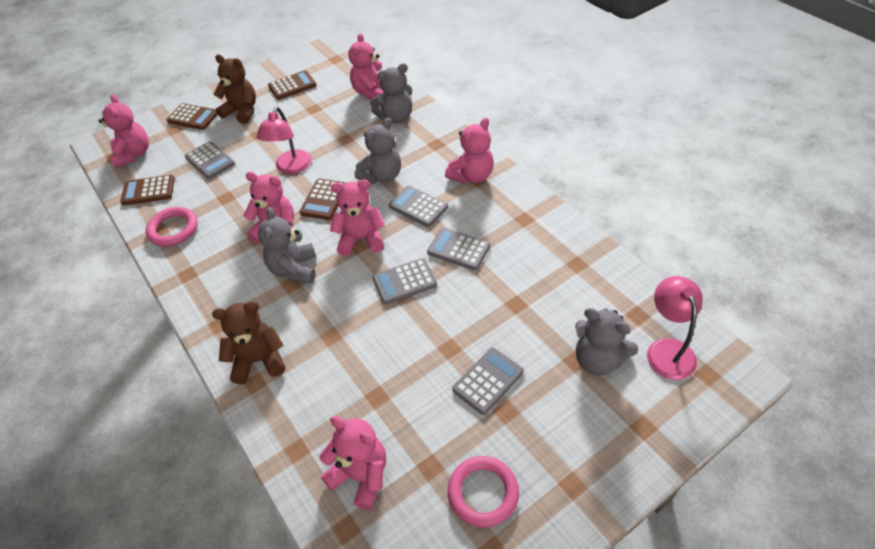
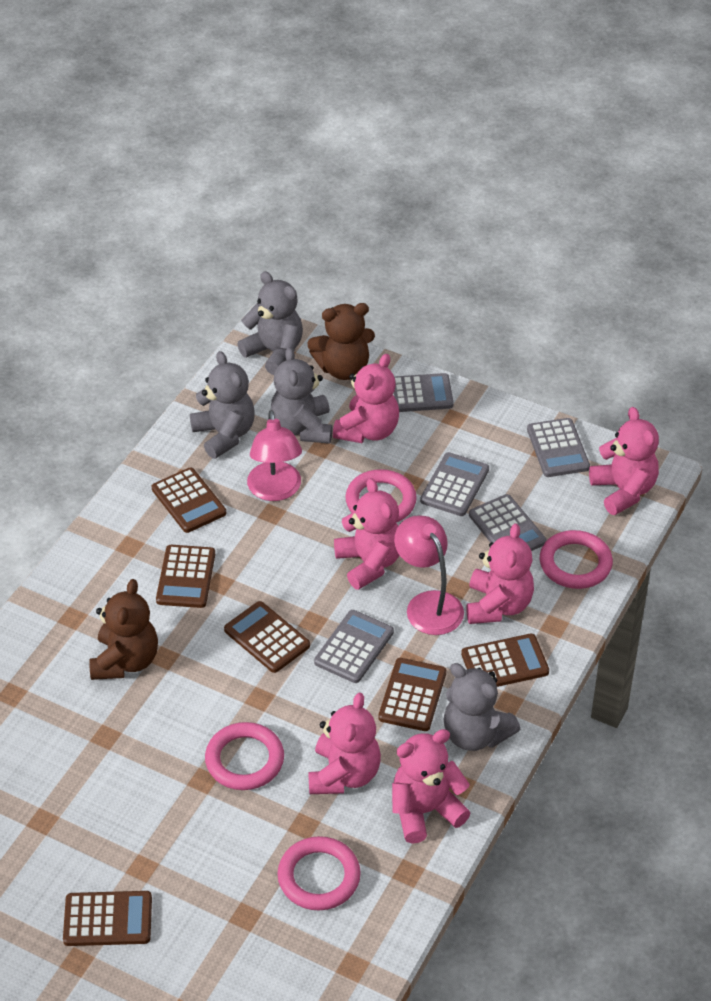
brown calculator: [120,175,175,205] [167,103,218,130] [268,70,317,100] [299,179,346,220] = 4 -> [63,891,152,946] [152,468,226,533] [156,545,215,608] [224,601,310,673] [378,658,446,731] [461,634,549,687] = 6
pink ring: [146,207,198,247] [448,456,519,528] = 2 -> [205,722,284,790] [277,836,361,910] [345,469,417,522] [540,530,613,589] = 4

